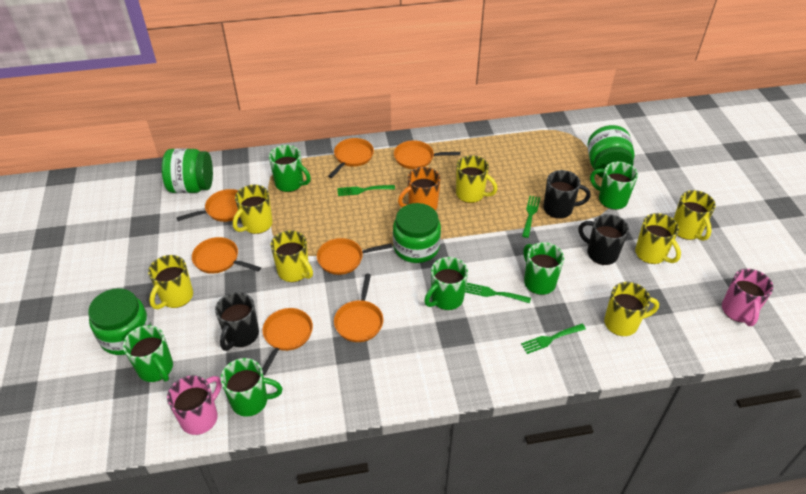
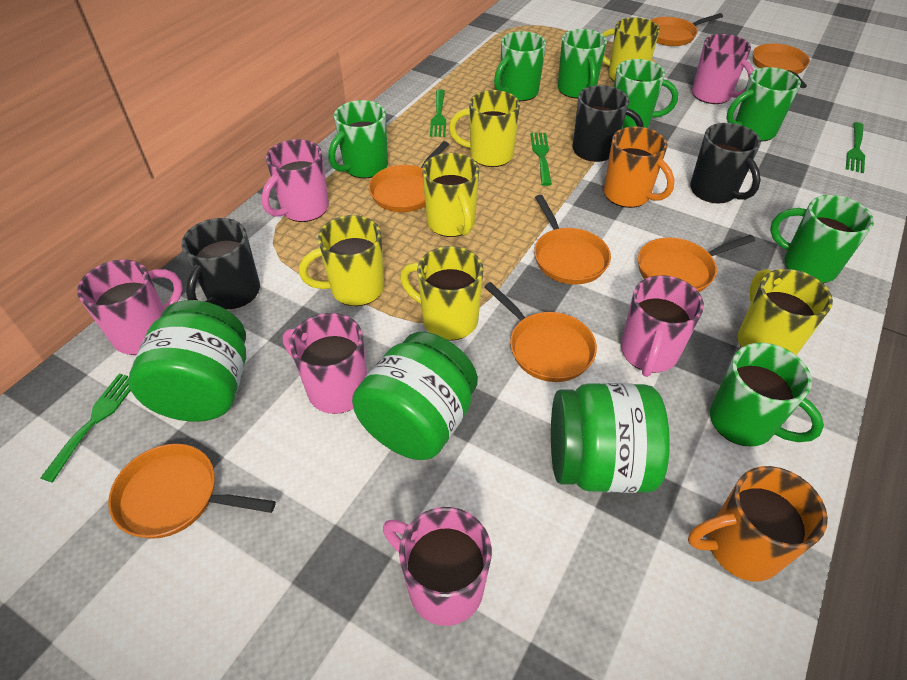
green jar: [88,288,151,355] [162,149,213,193] [393,203,441,263] [588,125,634,178] = 4 -> [128,300,246,422] [352,332,478,460] [551,383,670,493] = 3
green mug: [123,325,173,382] [220,358,282,417] [269,145,311,192] [424,257,468,310] [523,242,564,295] [590,162,638,210] = 6 -> [328,100,388,178] [494,31,546,101] [558,29,607,99] [614,59,678,128] [710,343,824,446] [726,67,801,142] [770,195,874,283] = 7
orange mug: [398,167,440,210] = 1 -> [604,126,675,208] [688,466,828,581] = 2
pink mug: [167,375,222,435] [722,269,773,326] = 2 -> [77,260,183,355] [261,139,329,222] [283,313,367,414] [383,507,492,626] [621,275,704,377] [692,34,754,104] = 6
yellow mug: [148,255,193,309] [233,185,273,234] [271,230,313,282] [456,155,498,203] [604,282,659,336] [635,213,681,264] [674,190,716,241] = 7 -> [299,215,384,306] [400,246,484,341] [422,153,479,237] [449,90,520,167] [602,17,660,82] [738,269,833,355] = 6

